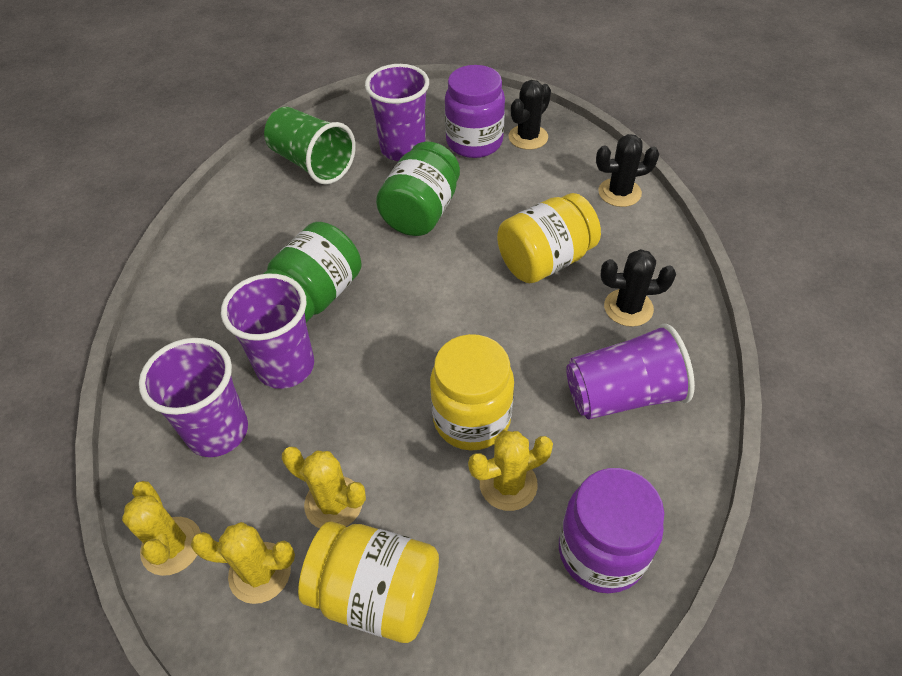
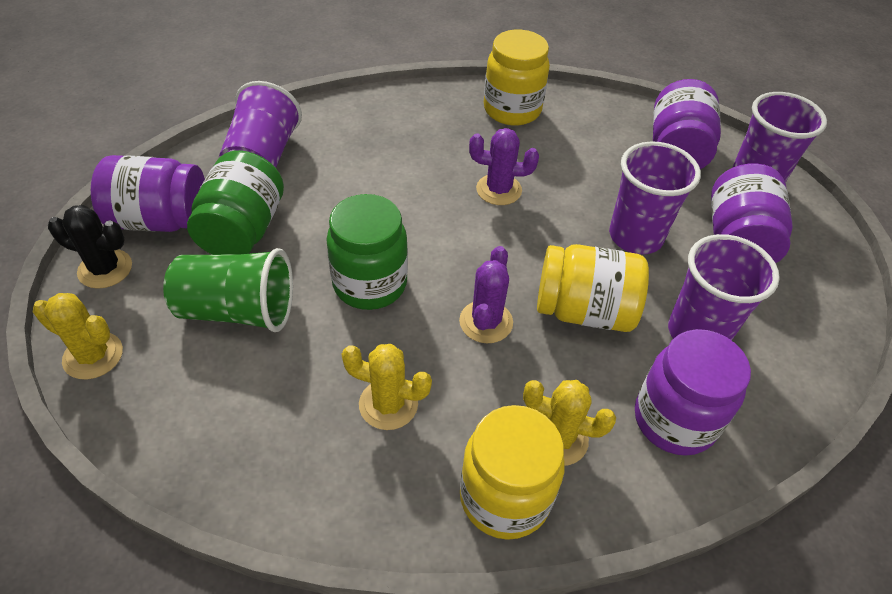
black cactus: [509,80,551,150] [596,134,659,207] [601,249,676,327] = 3 -> [48,205,132,289] = 1
purple cactus: none = 0 -> [459,246,513,343] [469,128,539,205] = 2
purple jar: [445,65,505,158] [559,468,665,593] = 2 -> [91,155,205,232] [635,329,751,456] [653,79,721,169] [711,163,793,263] = 4
yellow cactus: [122,481,201,576] [191,522,295,604] [282,447,366,528] [468,431,553,511] = 4 -> [33,293,123,380] [342,344,432,430] [523,380,616,466] = 3

